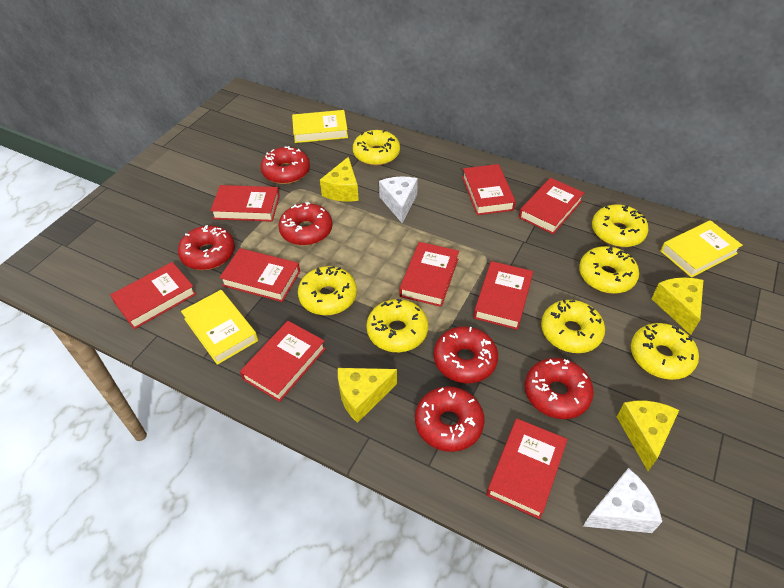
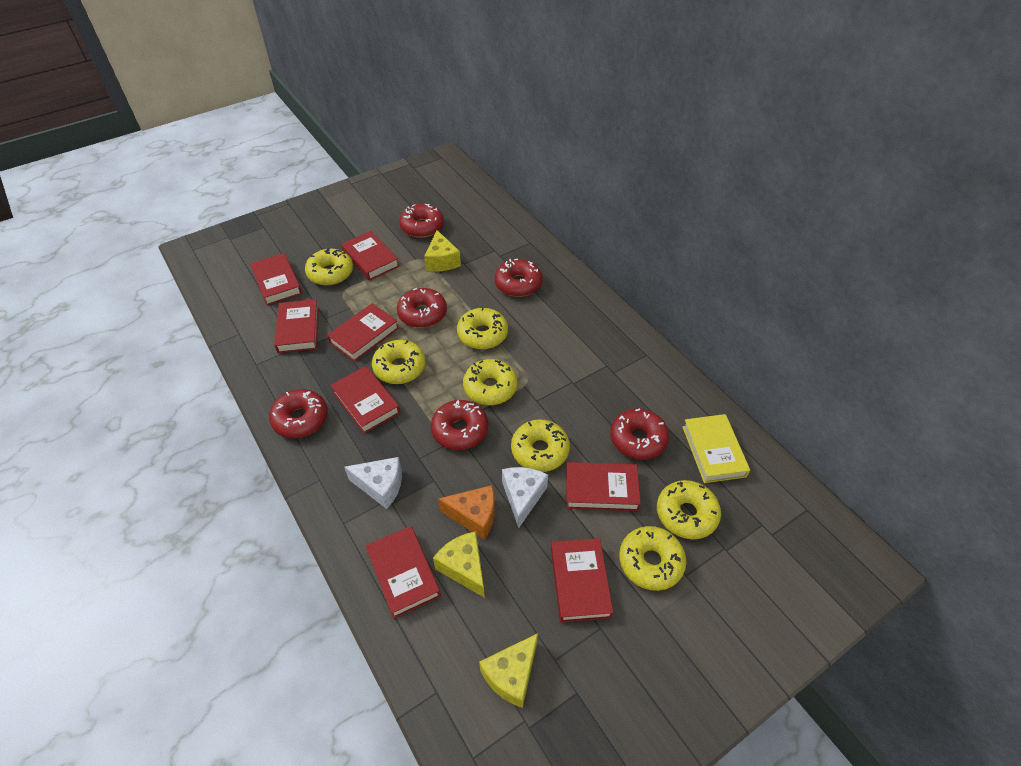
orange cheese: none = 0 -> [438,485,495,540] = 1
red book: [110,262,196,329] [210,185,280,222] [219,248,300,302] [240,321,326,402] [399,242,459,307] [462,164,516,215] [473,261,533,330] [487,419,568,519] [519,178,584,234] = 9 -> [250,253,302,305] [274,299,319,353] [327,303,399,362] [330,366,400,434] [341,231,399,281] [366,526,441,619] [551,538,613,623] [566,462,641,511] = 8
yellow book: [181,290,258,365] [292,110,348,143] [660,220,743,278] = 3 -> [682,414,750,483] = 1
yellow cheese: [320,157,359,202] [338,368,397,423] [617,401,679,471] [651,278,703,335] = 4 -> [424,230,461,272] [433,531,485,598] [479,633,538,708] = 3

